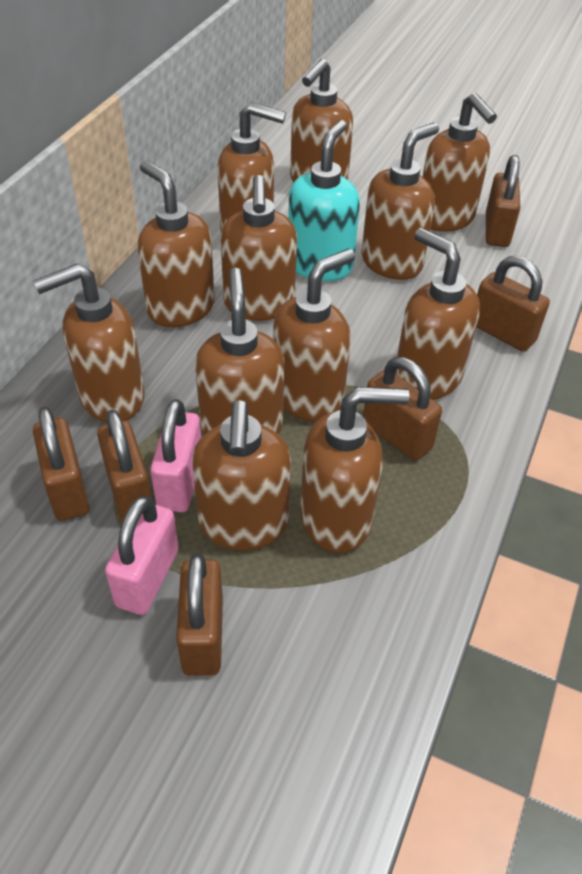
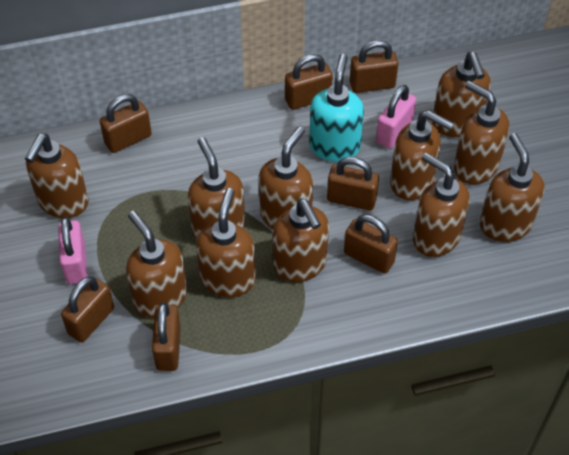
brown padlock: [33,407,89,521] [97,410,152,522] [176,553,223,676] [363,357,442,461] [476,256,550,352] [486,155,521,247] = 6 -> [61,276,114,342] [100,94,152,153] [152,302,181,371] [285,54,333,110] [327,157,379,211] [344,214,398,274] [350,40,398,93] = 7
brown soap dispenser: [33,264,145,422] [137,161,215,327] [192,400,291,551] [195,268,284,435] [218,102,286,232] [221,175,297,321] [273,249,355,422] [290,59,353,183] [300,387,410,553] [361,123,439,280] [395,228,480,400] [423,93,497,232] = 12 -> [25,134,89,218] [126,211,187,318] [188,137,245,239] [196,188,256,298] [259,126,313,229] [273,198,329,282] [390,110,454,200] [413,153,470,257] [433,52,491,137] [454,81,509,184] [480,133,544,242] = 11

